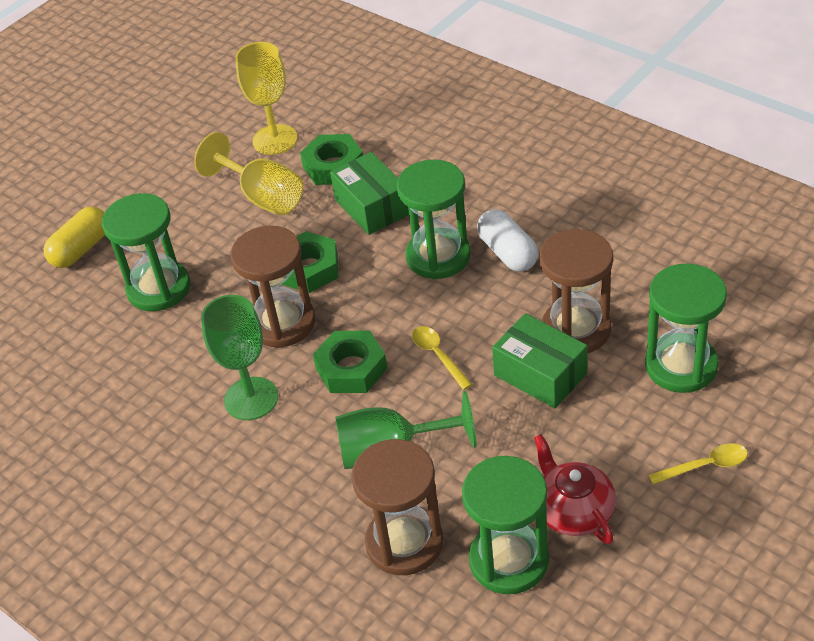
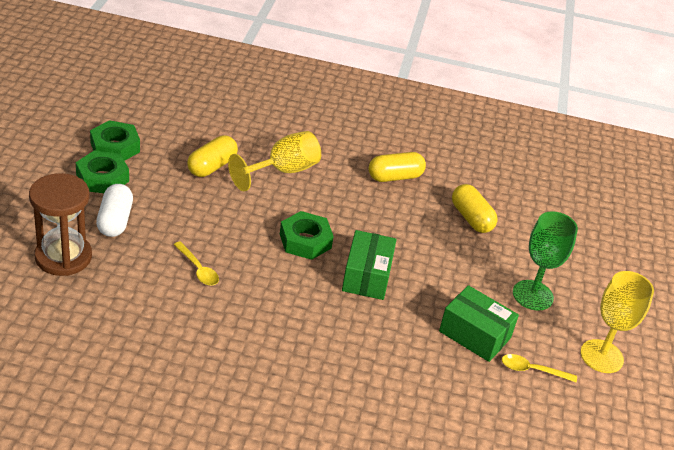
brown hourglass: [231,226,315,348] [351,439,443,575] [539,229,613,353] = 3 -> [29,173,92,276] = 1
green goblet: [201,295,278,420] [335,391,477,469] = 2 -> [513,211,578,310] = 1
green hourglass: [102,193,190,311] [397,160,471,279] [462,456,549,594] [645,263,727,393] = 4 -> none = 0
red teapot: [534,434,616,544] = 1 -> none = 0
yellow capsule: [44,207,105,268] = 1 -> [187,135,238,177] [369,152,426,182] [452,184,498,233] = 3

